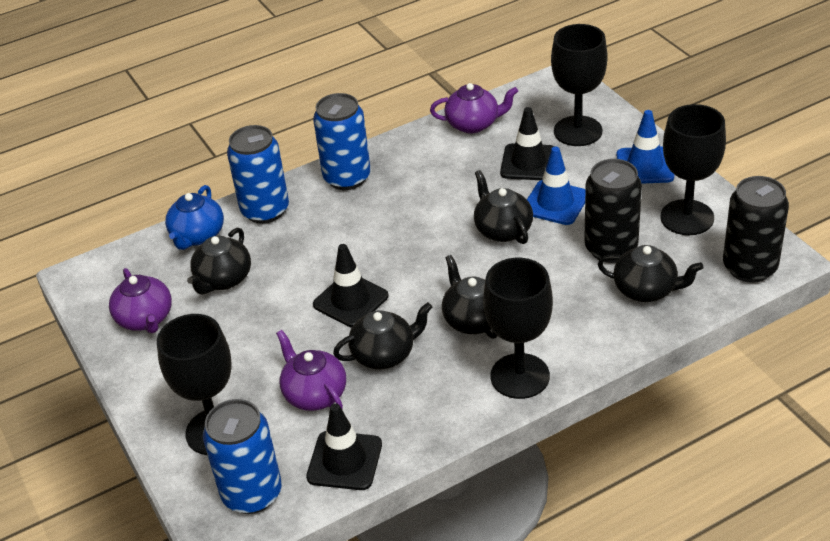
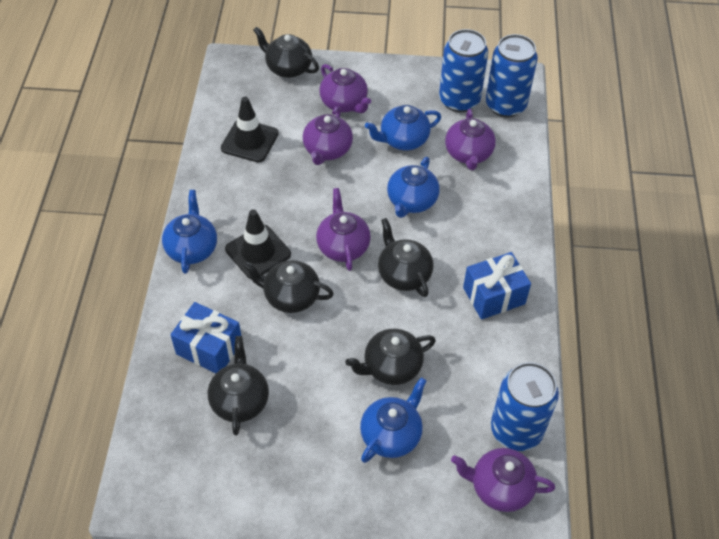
black can: [584,159,642,263] [723,176,789,283] = 2 -> none = 0
black goblet: [157,314,232,455] [483,258,553,399] [551,24,608,146] [660,104,726,235] = 4 -> none = 0
black traffic cone: [306,403,382,490] [313,244,389,327] [500,107,555,180] = 3 -> [221,97,279,162] [225,209,291,279] = 2
blue gift: none = 0 -> [170,302,241,373] [463,252,531,320] = 2
blue teapot: [165,185,224,250] = 1 -> [162,190,217,274] [360,377,427,463] [365,105,441,150] [387,157,440,218] = 4
blue traffic cone: [527,147,586,225] [616,110,674,183] = 2 -> none = 0
purple teapot: [109,268,172,333] [276,330,346,411] [430,83,518,133] = 3 -> [303,106,353,165] [316,188,371,271] [319,64,371,113] [445,109,496,170] [451,448,555,512] = 5

